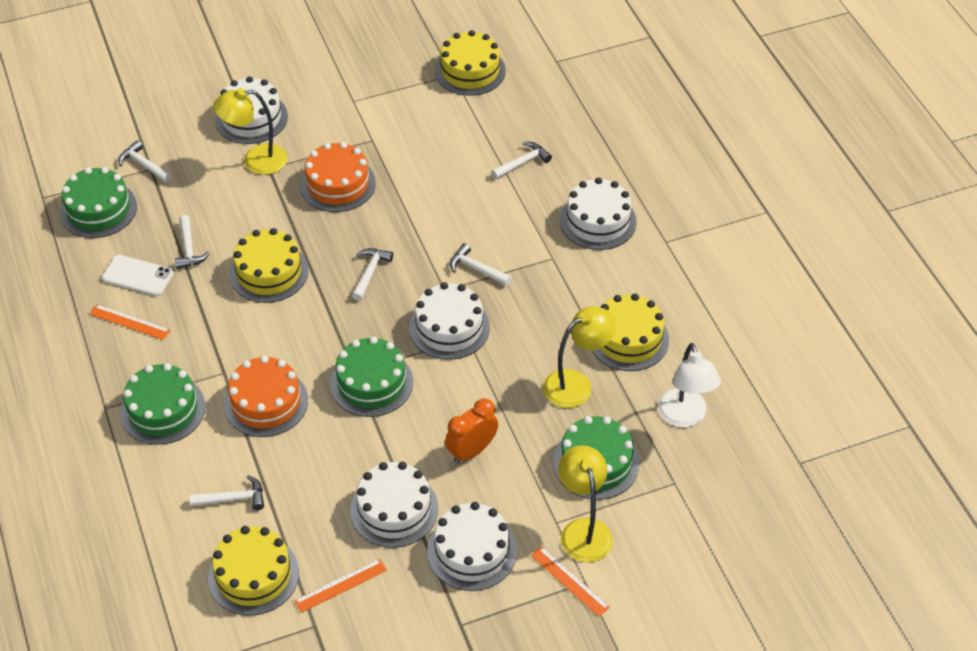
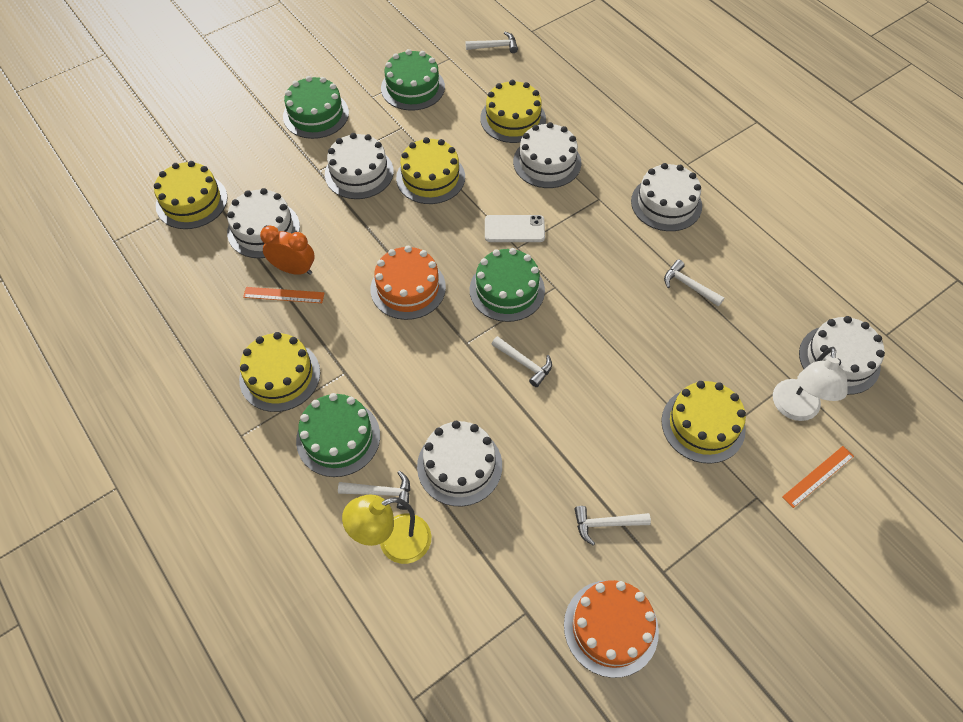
orange ruler: [90,304,170,340] [294,559,387,613] [531,546,610,617] = 3 -> [243,287,324,303] [782,446,854,508] = 2
white cake: [215,76,288,144] [350,462,438,548] [409,282,490,360] [427,502,517,591] [560,177,637,250] = 5 -> [227,188,300,258] [325,133,394,199] [417,421,502,506] [513,122,581,188] [631,163,702,231] [799,316,885,395] = 6
white hammer: [118,140,172,183] [175,215,210,269] [190,475,264,510] [352,248,393,301] [450,243,511,286] [491,142,552,179] = 6 -> [338,471,410,510] [465,32,518,53] [492,336,552,387] [575,506,651,545] [664,260,724,306] = 5
yellow cake: [208,526,299,616] [229,228,309,303] [435,30,506,96] [591,293,669,371] = 4 -> [154,161,228,229] [239,332,320,412] [396,137,465,204] [480,80,546,143] [661,381,746,464] = 5
yellow lamp: [213,88,287,175] [543,307,616,408] [558,445,613,562] = 3 -> [342,494,431,564] = 1

